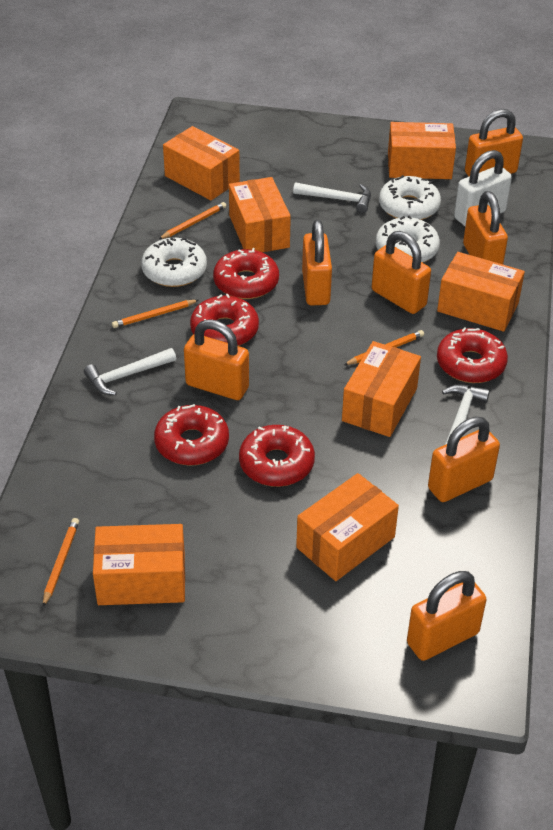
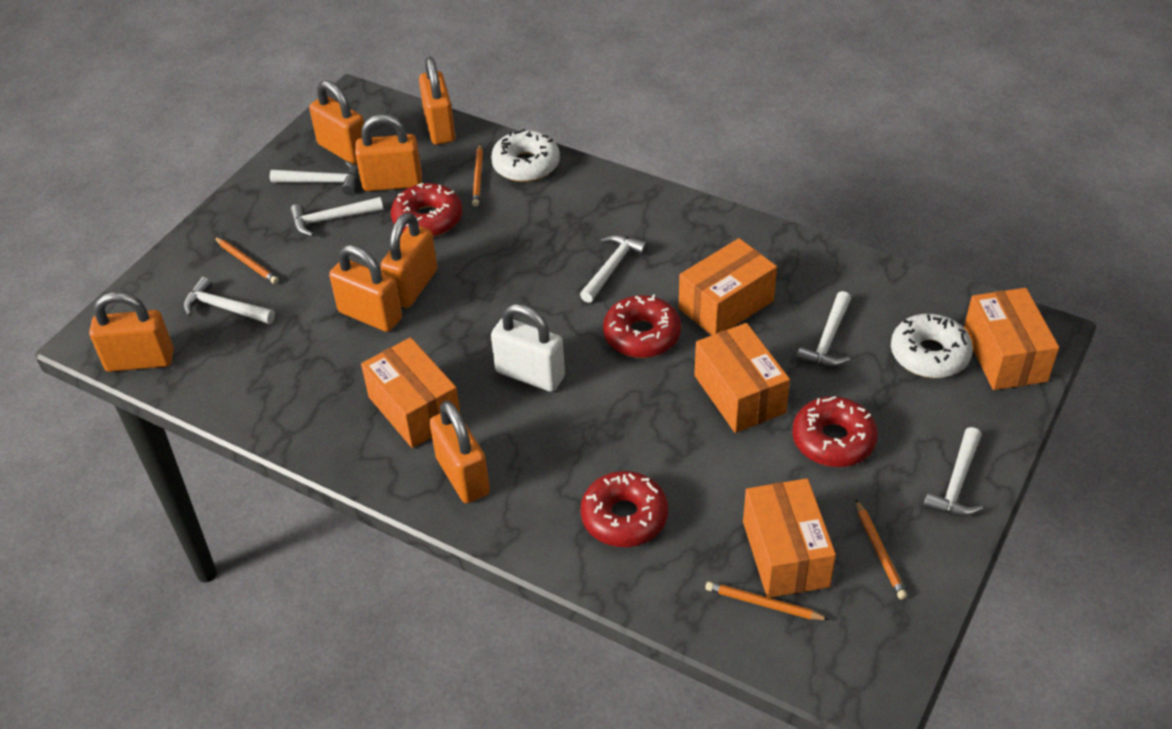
orange box: [93,524,185,605] [163,126,240,200] [229,177,291,252] [296,473,399,581] [342,341,421,437] [388,122,456,179] [437,252,525,332] = 7 -> [361,337,461,448] [679,238,777,335] [694,323,790,433] [743,478,836,598] [964,288,1059,390] = 5
red donut: [154,404,229,466] [190,294,259,346] [213,248,279,299] [239,425,315,487] [437,327,508,383] = 5 -> [391,183,462,237] [580,471,668,547] [603,294,681,358] [792,396,878,467] = 4
white donut: [141,238,207,287] [376,215,440,263] [379,175,441,220] = 3 -> [491,129,560,182] [891,314,973,378] = 2
white hammer: [84,348,176,395] [293,182,371,213] [442,385,490,445] = 3 -> [183,277,275,324] [270,161,358,195] [290,197,383,236] [580,234,648,303] [796,291,851,367] [923,427,983,517] = 6

